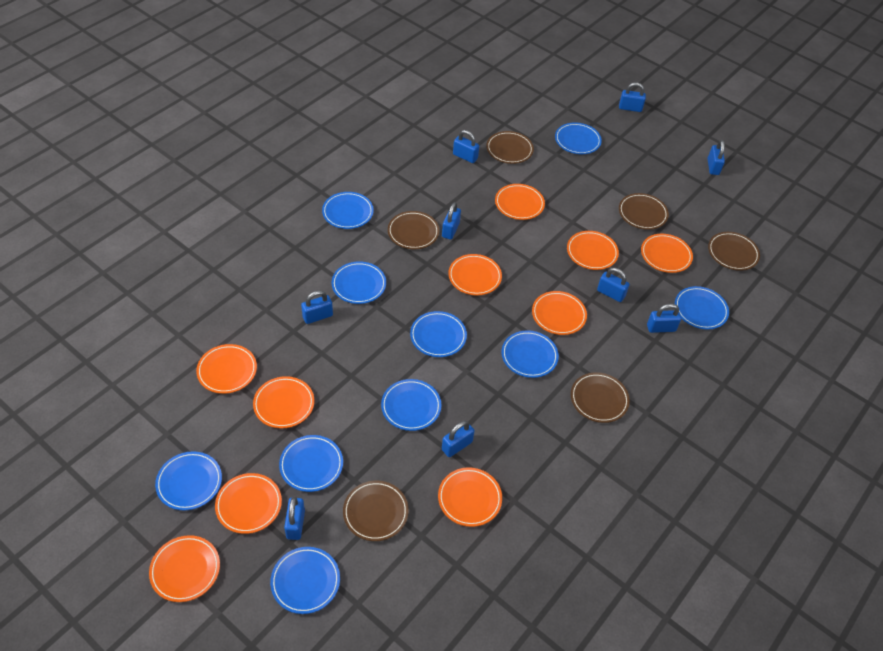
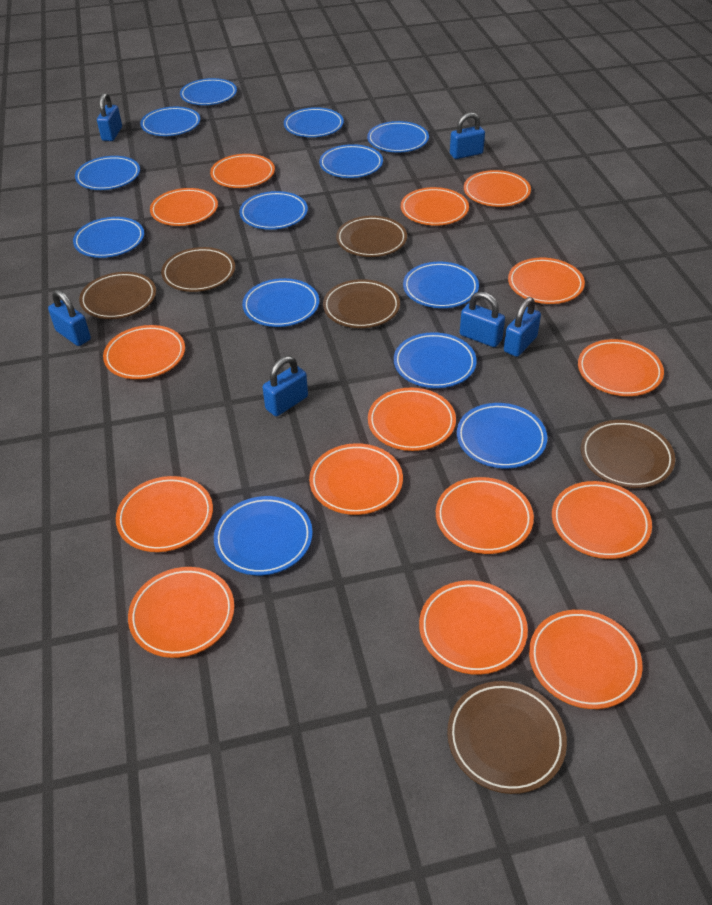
blue padlock: [284,497,305,540] [301,291,333,324] [442,202,461,240] [442,421,475,457] [453,130,479,163] [597,268,630,302] [619,83,646,112] [647,304,681,333] [708,140,725,175] = 9 -> [48,290,91,346] [97,93,122,141] [263,356,308,416] [450,112,485,159] [460,292,505,347] [504,297,541,357] = 6
blue plate: [155,451,222,510] [270,547,340,614] [279,435,343,492] [322,192,374,229] [332,261,386,304] [381,379,441,431] [410,311,467,357] [502,330,559,378] [555,123,602,154] [675,286,729,330] = 10 -> [73,217,144,258] [75,156,140,190] [140,107,200,136] [180,78,237,105] [214,496,313,575] [239,191,308,230] [242,278,319,327] [284,107,344,137] [319,144,383,178] [367,121,429,152] [394,332,477,388] [403,262,479,308] [457,403,547,468] = 13
orange plate: [149,535,220,602] [196,344,257,394] [215,473,282,534] [253,376,314,428] [438,467,502,527] [448,254,502,296] [495,184,545,220] [532,291,587,335] [567,231,619,270] [641,234,693,273] = 10 -> [103,325,185,379] [116,476,213,552] [128,567,234,658] [150,188,218,226] [210,154,275,188] [309,443,403,515] [368,388,456,451] [401,187,469,226] [419,580,528,675] [436,477,534,554] [464,170,531,207] [508,258,585,304] [529,610,643,709] [552,481,652,559] [578,339,664,396] = 15

